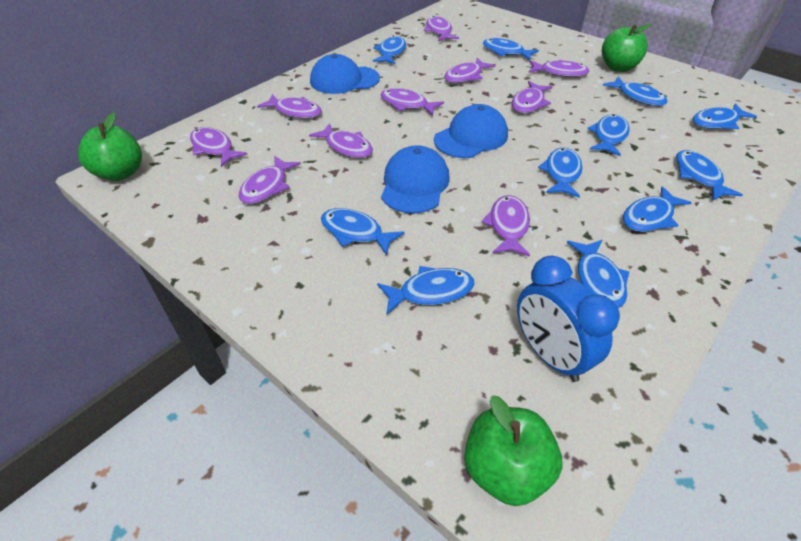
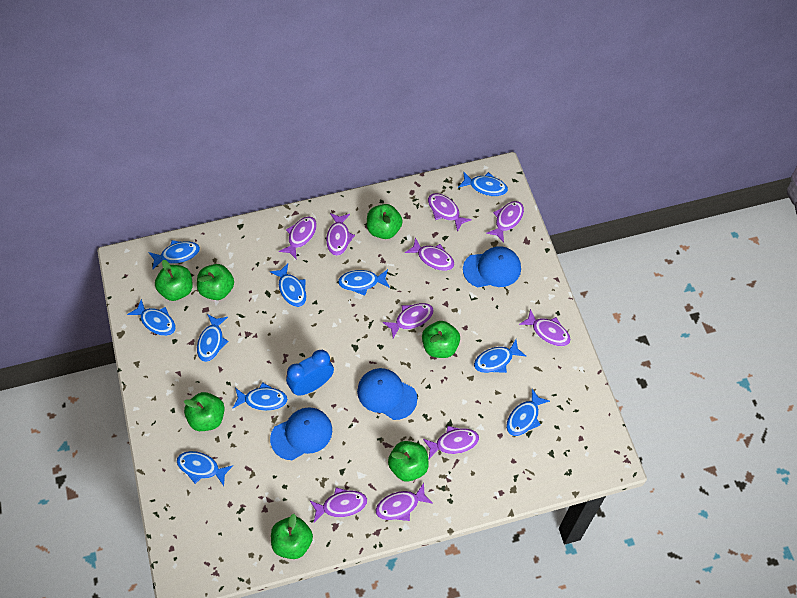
blue fish: [321,208,405,255] [373,35,406,64] [377,266,475,314] [483,38,539,60] [538,148,582,197] [567,240,629,308] [587,114,630,156] [603,76,668,106] [623,186,692,232] [676,150,743,200] [693,103,757,129] = 11 -> [127,299,176,336] [148,240,200,269] [177,451,233,486] [197,314,228,362] [233,382,288,411] [270,263,307,307] [338,269,390,296] [458,171,508,196] [474,339,526,373] [506,389,550,436] = 10
green apple: [78,112,142,181] [464,395,563,506] [602,24,651,72] = 3 -> [155,260,193,301] [184,392,225,431] [197,264,234,300] [271,514,313,559] [367,204,403,239] [388,441,429,482] [422,321,460,358] = 7

